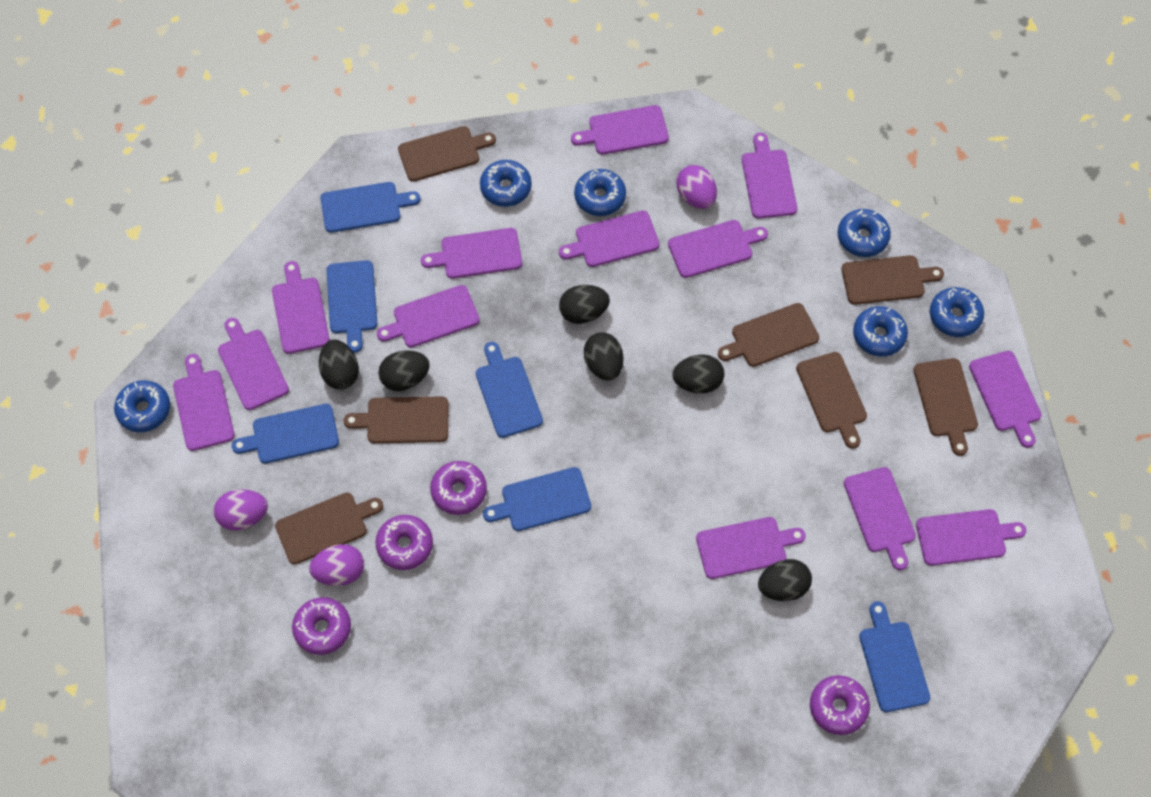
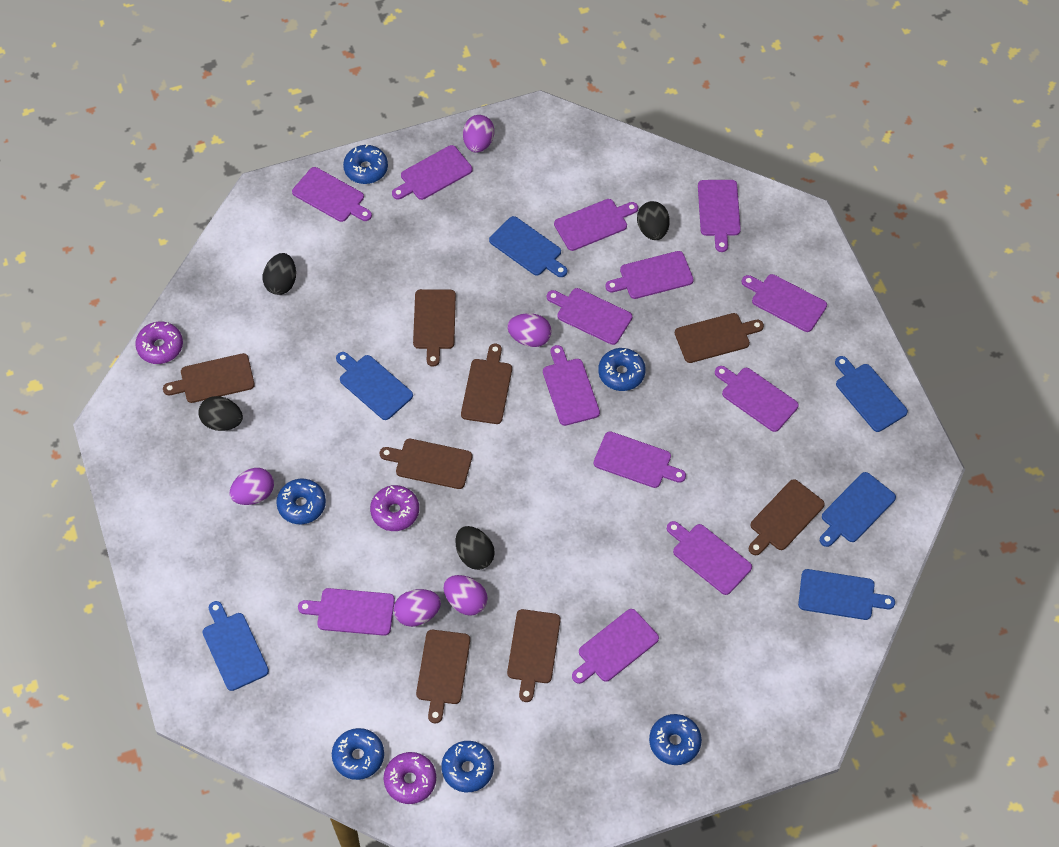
black egg: [319,339,359,389] [378,351,430,391] [559,285,610,324] [584,332,623,380] [673,354,724,394] [758,559,812,601] = 6 -> [199,396,243,431] [263,253,296,295] [456,526,495,570] [637,201,670,240] = 4
brown cutting board: [275,493,383,565] [344,396,449,443] [398,126,496,182] [718,303,819,367] [796,352,867,449] [841,255,944,305] [913,358,978,456] = 7 -> [163,353,255,403] [380,439,472,489] [413,289,456,367] [416,630,470,723] [461,344,512,424] [507,609,561,702] [675,313,764,363] [749,479,825,555] = 8
purple donut: [292,597,351,655] [375,515,433,570] [430,461,487,515] [810,675,870,735] = 4 -> [135,321,183,364] [370,485,419,531] [384,752,436,804] = 3
purple egg: [214,489,268,530] [309,544,364,586] [677,165,717,209] = 3 -> [230,468,274,505] [394,589,441,627] [444,575,488,616] [463,115,494,153] [507,313,552,347] = 5

